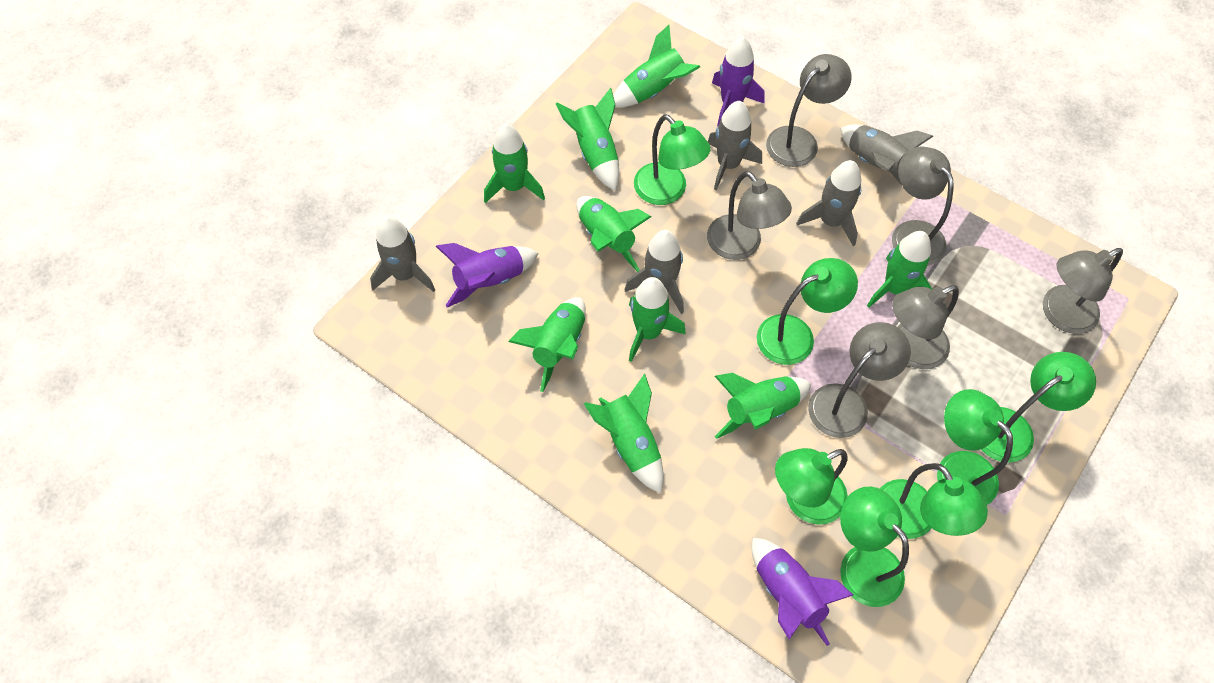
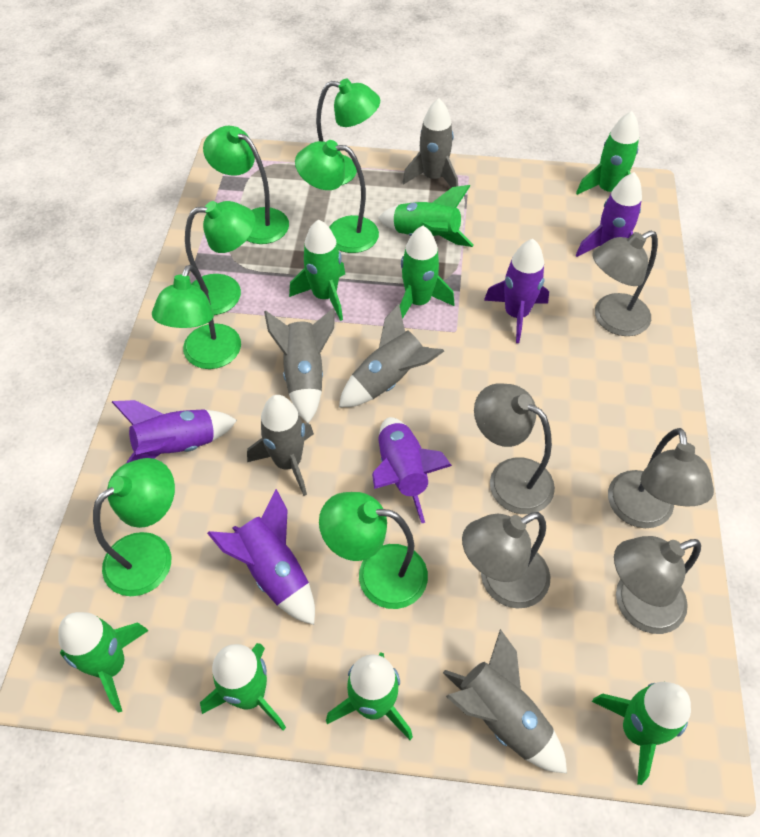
green rocket: [484,124,545,203] [508,297,586,392] [556,88,619,191] [576,196,652,272] [584,374,664,493] [613,25,700,108] [629,277,686,362] [715,373,811,439] [867,231,932,307] = 9 -> [58,612,149,713] [200,643,286,730] [289,219,345,321] [326,652,413,740] [378,185,474,247] [400,226,454,319] [576,111,639,195] [592,682,691,785] = 8
grey lamp: [707,171,792,260] [766,54,852,167] [808,322,911,438] [892,146,953,266] [892,285,959,369] [1043,248,1123,334] = 6 -> [462,512,550,609] [474,383,555,514] [593,231,658,336] [608,428,714,528] [614,536,701,634] = 5
purple rocket: [436,243,538,307] [712,36,765,126] [751,538,853,646] = 3 -> [112,400,237,463] [207,489,315,625] [372,417,452,523] [484,239,549,343] [576,172,642,257] = 5

